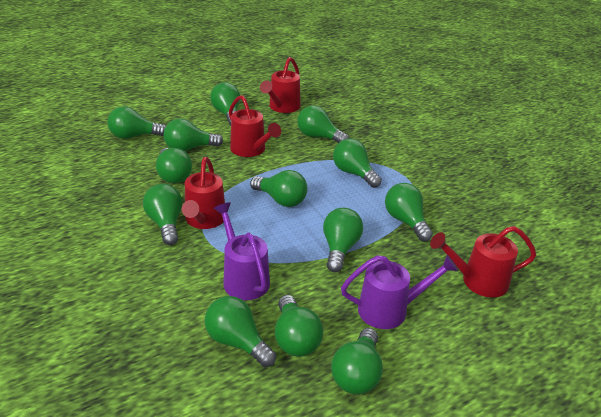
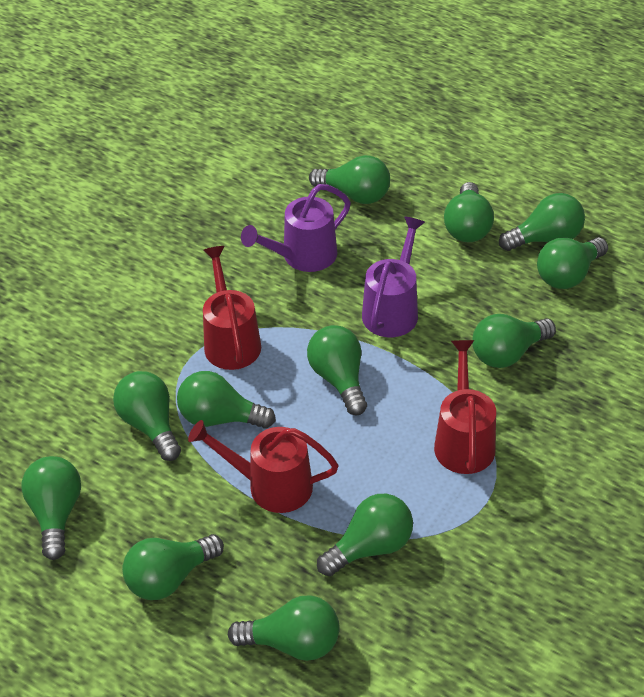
green light bulb: [108,106,166,139] [143,184,183,245] [156,148,192,183] [164,118,223,151] [205,296,276,367] [210,82,240,125] [250,170,308,207] [275,295,324,356] [297,105,349,143] [323,208,363,272] [331,328,383,394] [333,138,382,188] [385,183,433,242] = 13 -> [21,456,81,560] [113,371,181,461] [122,534,224,600] [177,371,276,429] [228,595,340,661] [307,325,367,415] [309,155,390,204] [317,494,413,576] [444,182,494,242] [472,314,556,368] [499,193,585,251] [537,237,608,289] = 12
red watering can: [182,157,225,229] [229,95,281,157] [260,57,301,113] [430,226,536,298] = 4 -> [188,420,339,513] [203,246,261,370] [434,340,496,474] = 3

